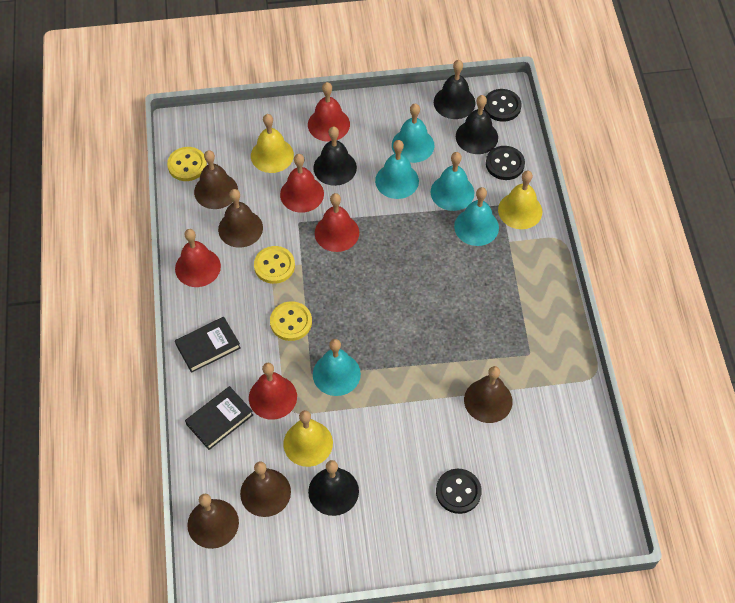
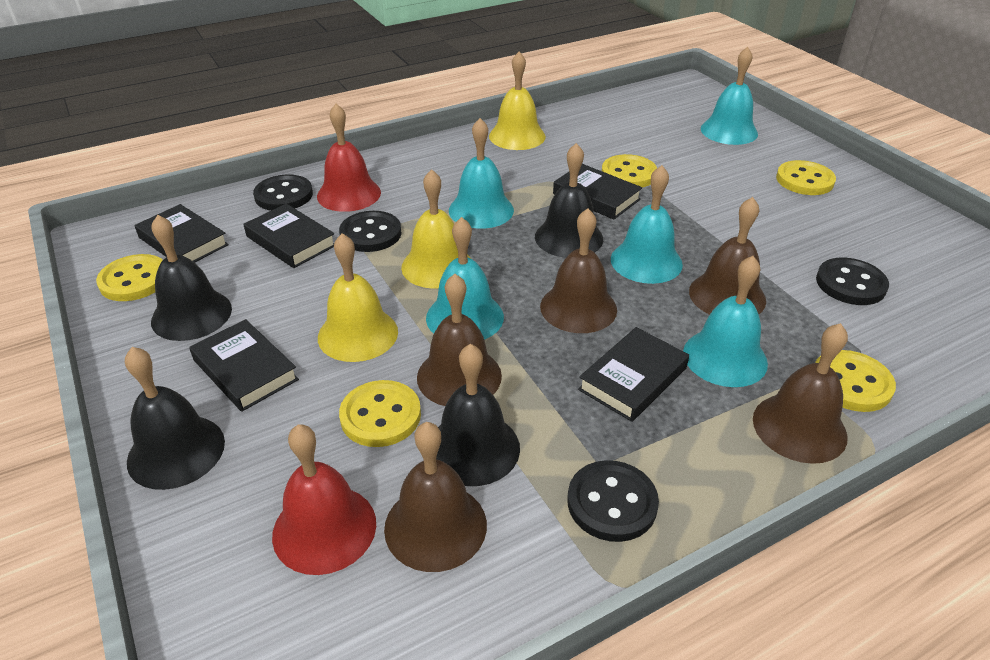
black book: [175,317,241,373] [185,386,253,450] = 2 -> [135,204,229,263] [189,319,299,412] [244,204,335,268] [553,164,642,220] [578,327,689,422] = 5
black button: [436,469,482,514] [484,89,522,122] [486,146,525,180] = 3 -> [253,175,313,211] [339,211,402,252] [567,460,659,542] [816,258,889,305] = 4
red bell: [175,229,221,287] [249,363,297,420] [280,154,324,213] [308,82,350,142] [315,193,359,252] = 5 -> [272,424,376,575] [317,104,381,212] = 2
yellow button: [167,147,207,181] [254,246,295,284] [270,301,312,341] = 3 -> [96,254,163,301] [339,380,421,447] [602,154,657,187] [776,160,836,195] [815,350,896,412] = 5

